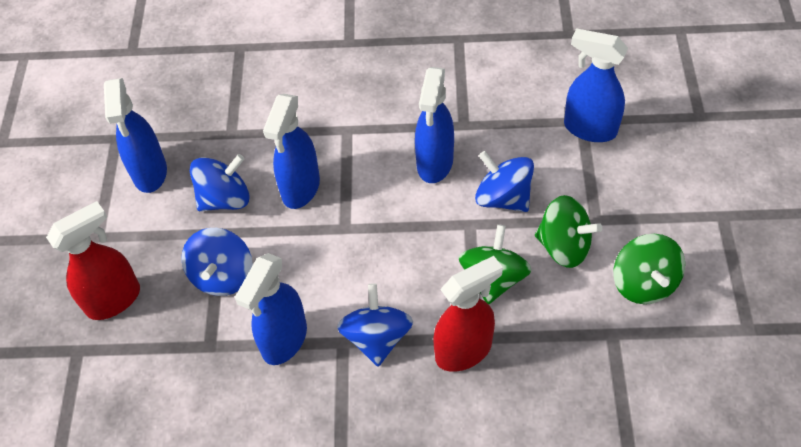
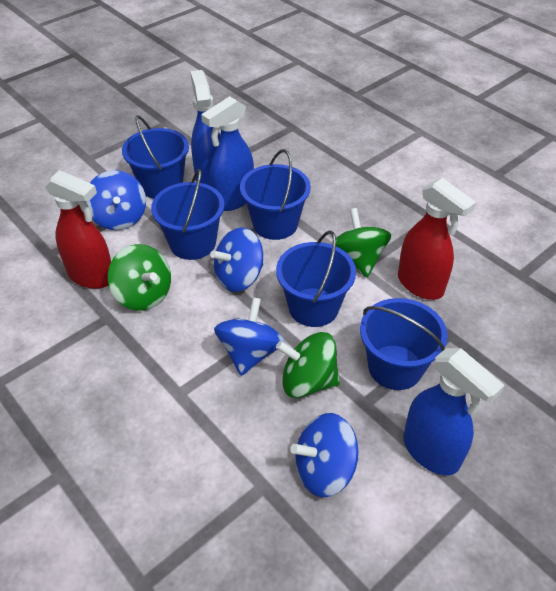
blue bucket: none = 0 -> [122,115,189,199] [151,169,224,260] [240,149,311,240] [276,230,356,327] [360,298,448,390] = 5
blue spray bottle: [104,78,167,193] [235,253,307,365] [263,94,320,209] [415,67,454,183] [564,28,628,142] = 5 -> [190,70,220,186] [201,96,254,211] [403,348,505,475] = 3

